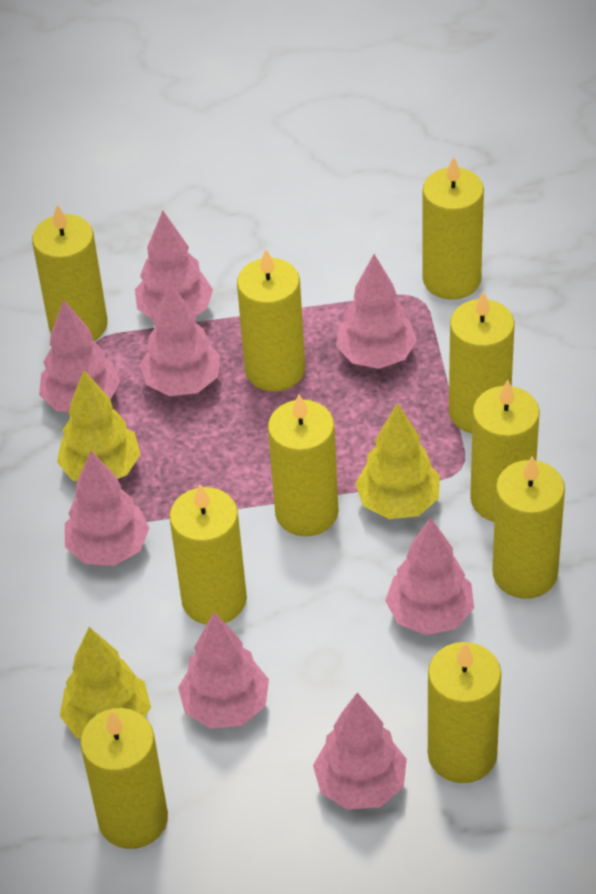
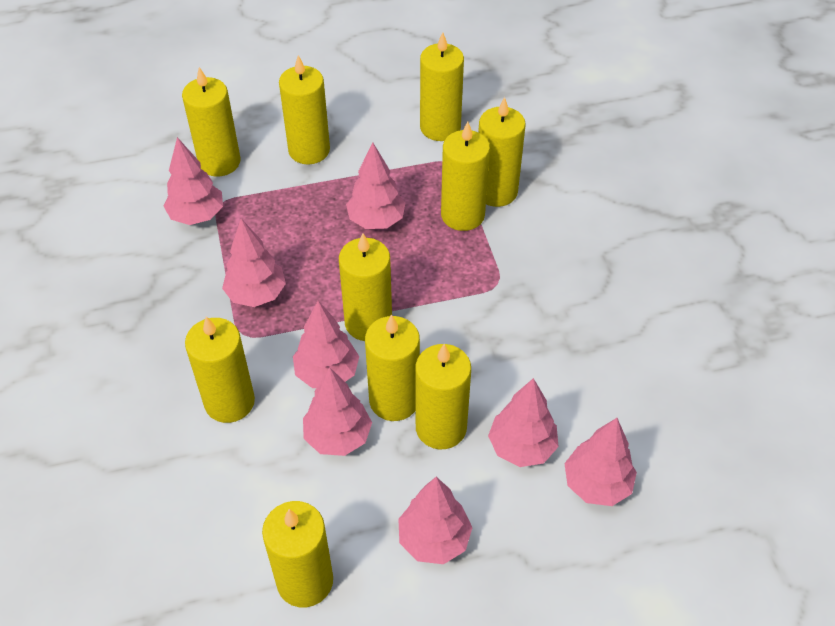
yellow tree: [57,370,141,481] [59,627,151,739] [355,403,440,519] = 3 -> none = 0

